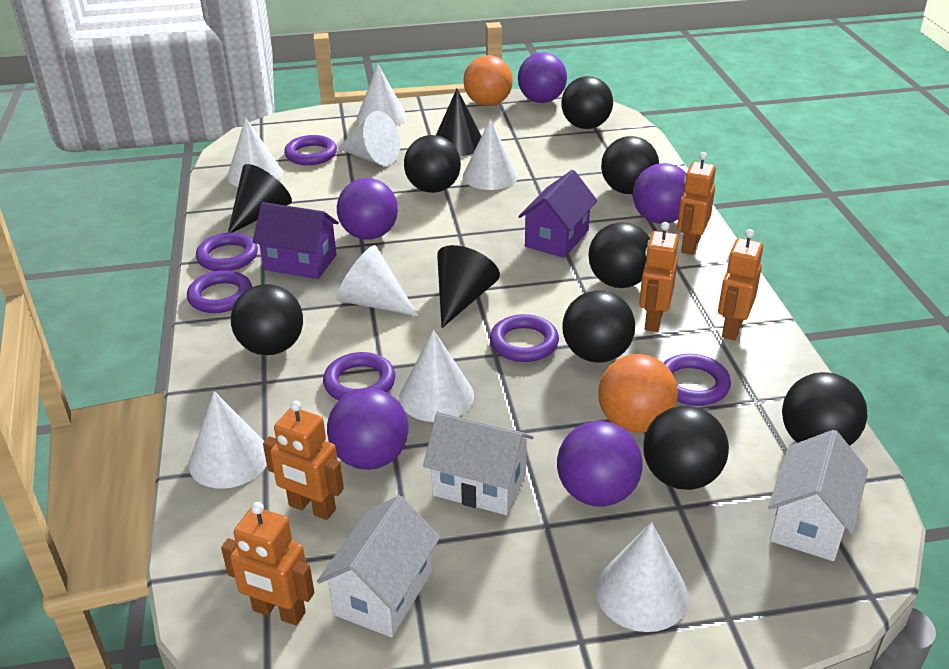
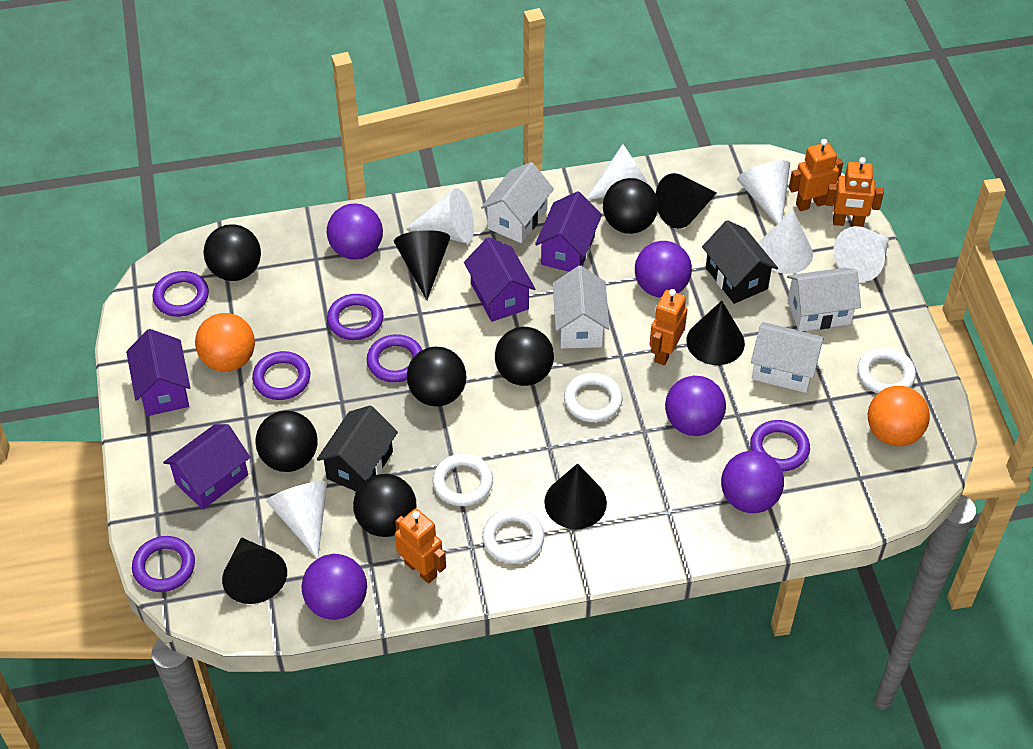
black ball: [231,284,303,355] [404,135,461,193] [561,76,613,129] [563,290,635,363] [588,222,650,288] [601,136,659,194] [643,406,729,490] [782,372,867,446] = 8 -> [204,224,261,281] [255,411,318,472] [353,474,417,537] [407,347,467,407] [495,327,554,386] [603,178,658,234] = 6
black cone: [228,164,292,233] [436,89,481,156] [437,245,500,328] = 3 -> [222,537,287,604] [394,230,450,300] [544,463,607,529] [656,173,717,229] [686,301,745,365] = 5
black house: none = 0 -> [317,405,398,492] [702,220,778,304] = 2
orange robot: [221,502,314,626] [263,401,344,520] [639,222,679,332] [677,152,716,255] [718,229,763,340] = 5 -> [395,508,446,584] [649,289,688,365] [789,139,843,211] [825,157,884,227] = 4
purple house: [253,202,339,279] [518,170,598,258] = 2 -> [126,329,190,416] [163,424,250,509] [464,237,535,322] [535,191,602,272] = 4
white cone: [189,391,267,489] [227,118,283,187] [336,245,418,316] [338,111,400,166] [357,64,407,126] [399,330,474,422] [463,119,518,190] [595,522,689,632] = 8 -> [266,481,327,559] [406,188,474,243] [586,144,650,200] [737,160,790,224] [759,210,813,274] [834,226,889,282] = 6
white house: [317,496,440,637] [423,412,534,515] [768,430,868,561] = 3 -> [481,162,554,243] [553,266,610,348] [751,322,824,393] [787,267,861,331] = 4
white ring: none = 0 -> [433,453,493,506] [482,509,544,564] [564,373,622,422] [857,347,916,394] = 4

